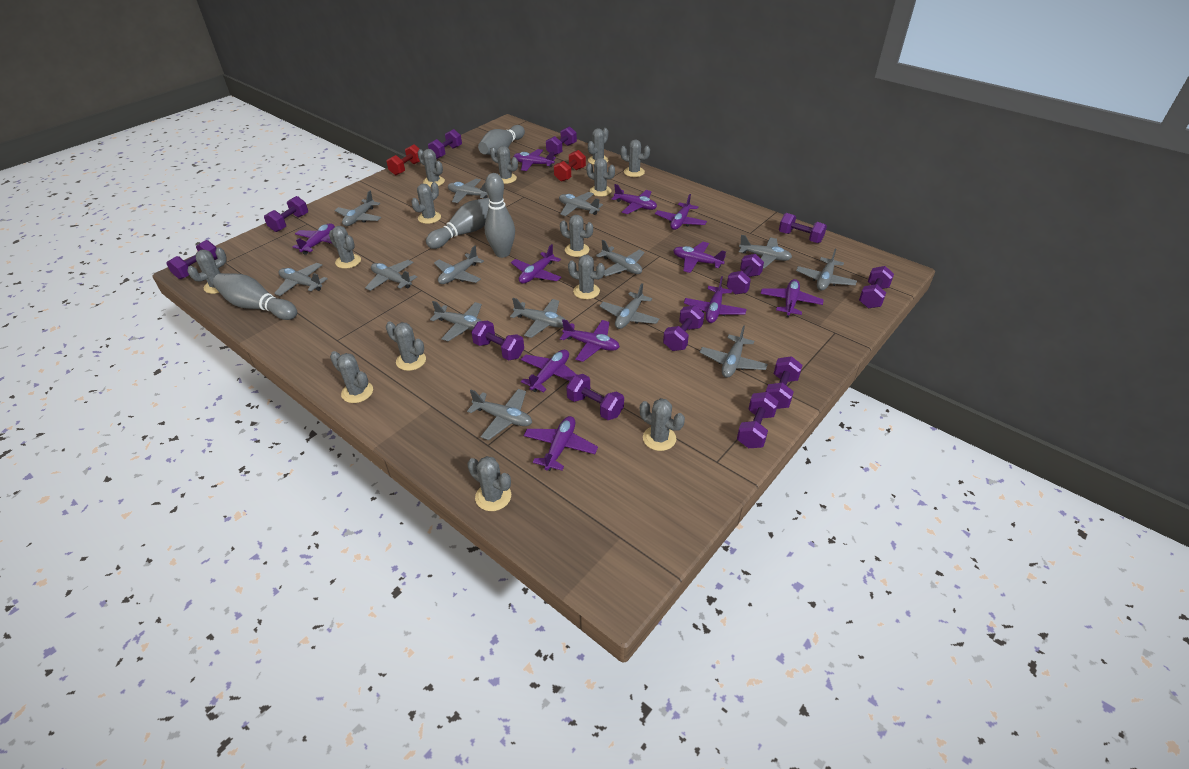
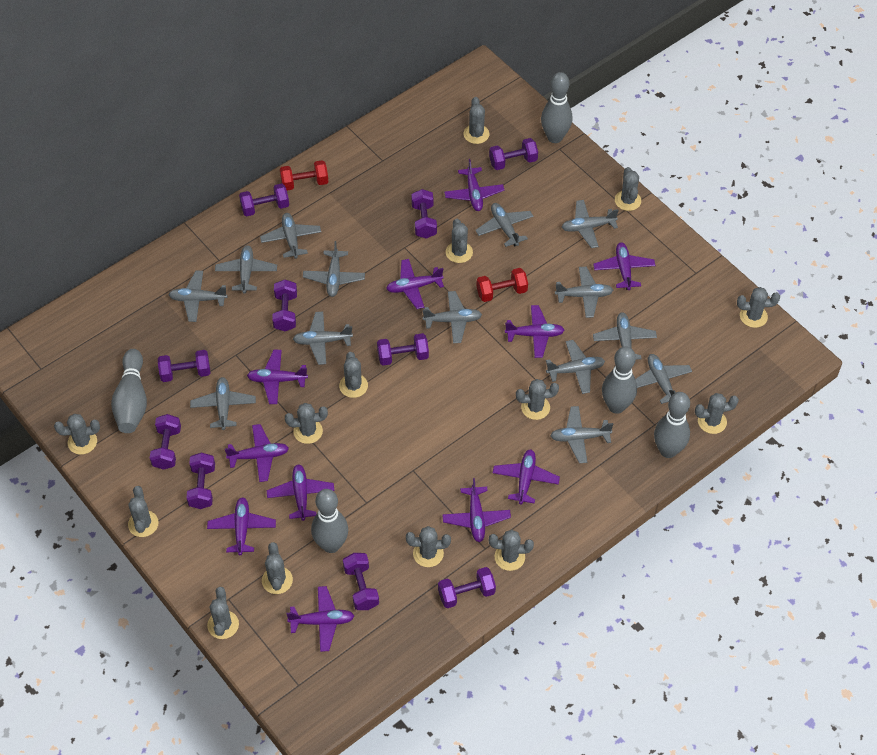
grey bowling pin: [213,273,297,320] [426,198,490,249] [478,125,525,155] [485,173,515,258] = 4 -> [111,349,147,433] [311,489,348,553] [541,72,572,143] [602,346,637,414] [654,392,690,458] = 5
purple dumbbell: [167,240,218,279] [264,196,308,232] [428,129,462,159] [471,321,524,360] [546,126,577,155] [566,374,624,420] [663,305,704,351] [727,254,764,295] [737,392,779,448] [766,356,802,409] [779,213,827,243] [859,266,894,308] = 12 -> [150,414,181,470] [158,350,210,382] [187,452,215,509] [239,183,289,216] [272,280,297,331] [343,553,379,610] [377,333,429,366] [411,189,437,239] [438,567,496,608] [489,138,538,170] = 10

